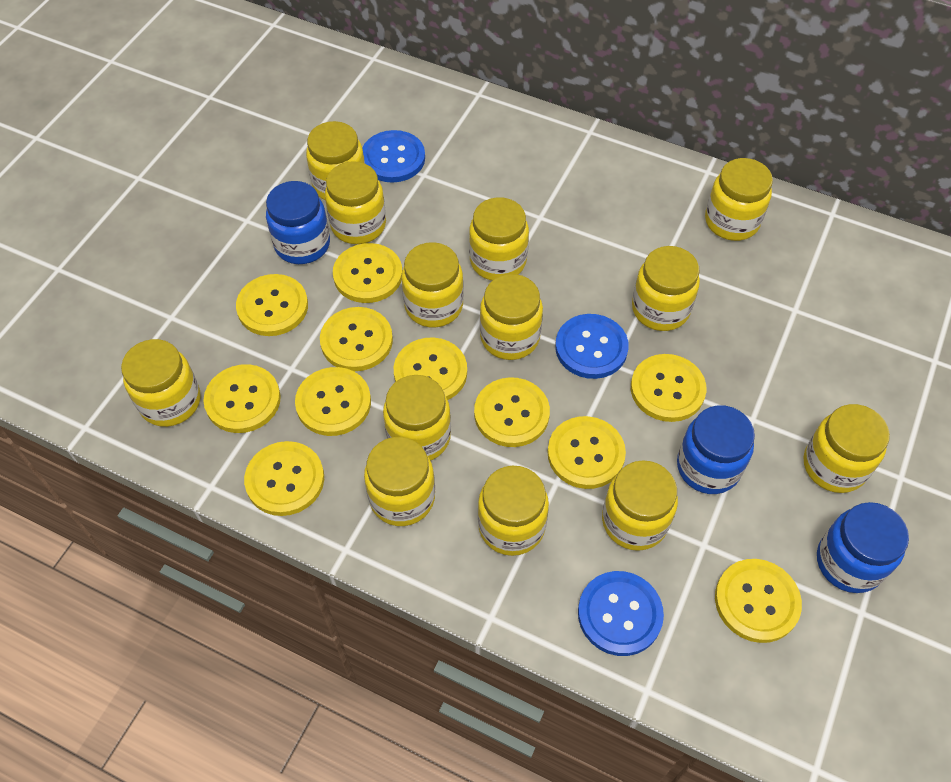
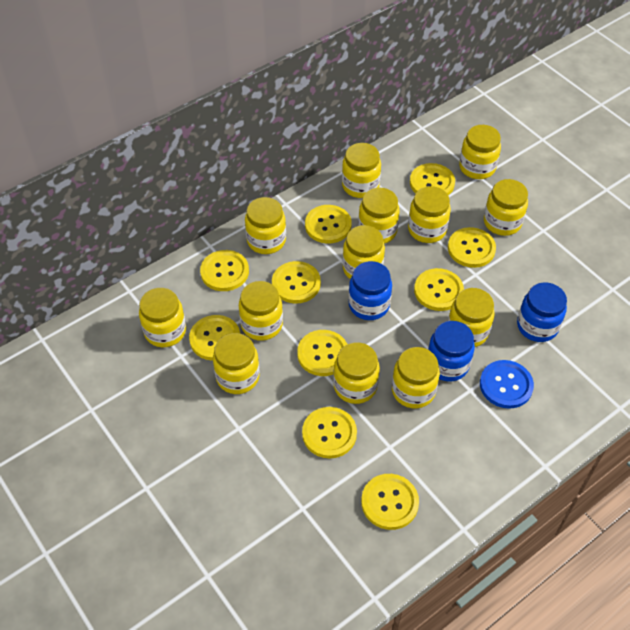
blue button: [362,130,425,183] [555,314,629,379] [578,571,664,656] = 3 -> [480,360,534,409] = 1
yellow button: [203,364,281,433] [236,274,308,336] [244,441,324,516] [295,367,371,436] [320,307,393,371] [333,243,402,303] [394,337,467,400] [474,377,550,447] [548,416,626,489] [631,354,707,422] [715,559,802,643] = 11 -> [189,315,240,361] [200,250,249,291] [272,261,321,303] [297,330,348,376] [302,407,357,458] [305,205,352,244] [361,474,419,530] [410,163,455,195] [414,268,464,311] [448,227,496,268] = 10

